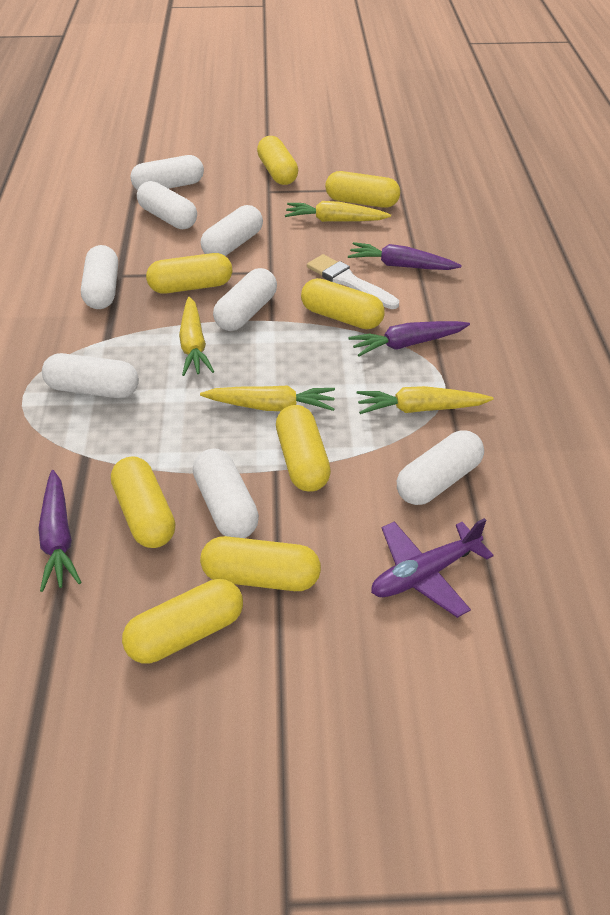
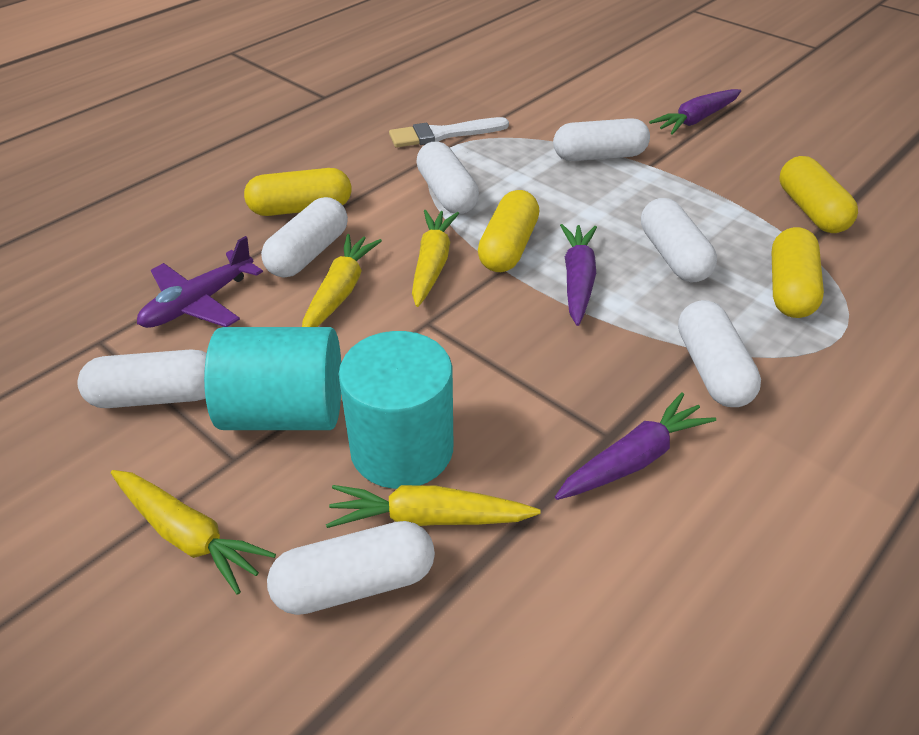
turquoise cylinder: none = 0 -> [204,327,341,430] [339,331,453,489] = 2
white capsule: [42,353,139,398] [81,245,118,309] [130,155,204,190] [137,181,197,229] [193,448,259,538] [201,205,263,256] [213,268,277,331] [397,430,484,505] = 8 -> [77,349,207,408] [261,197,348,278] [267,521,435,615] [416,142,479,214] [553,118,650,161] [641,198,717,282] [678,300,761,407] = 7
yellow capsule: [111,456,175,548] [122,579,243,664] [146,253,232,294] [200,536,321,591] [257,136,298,185] [276,405,331,492] [301,278,385,329] [325,171,400,208] = 8 -> [244,168,352,216] [478,190,539,272] [771,227,824,318] [780,156,858,233] = 4

